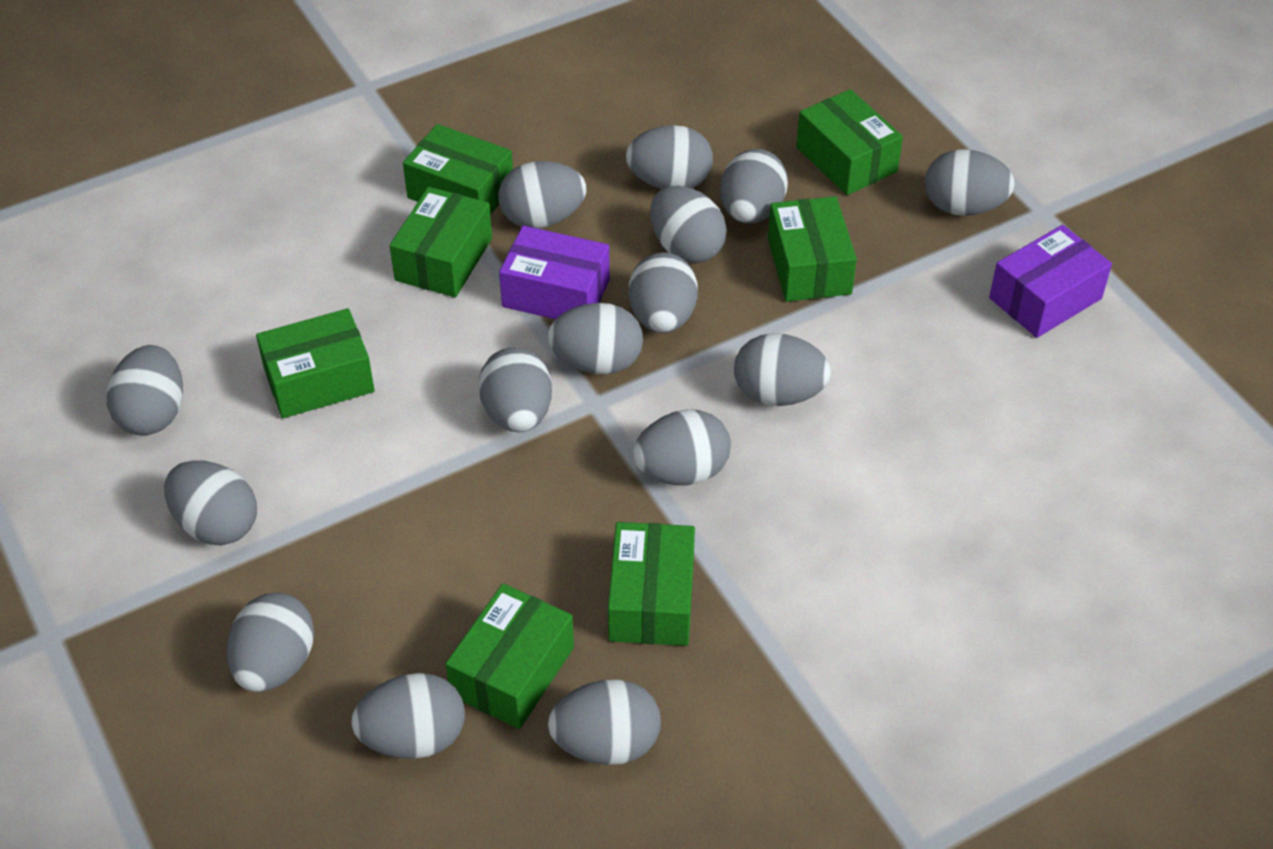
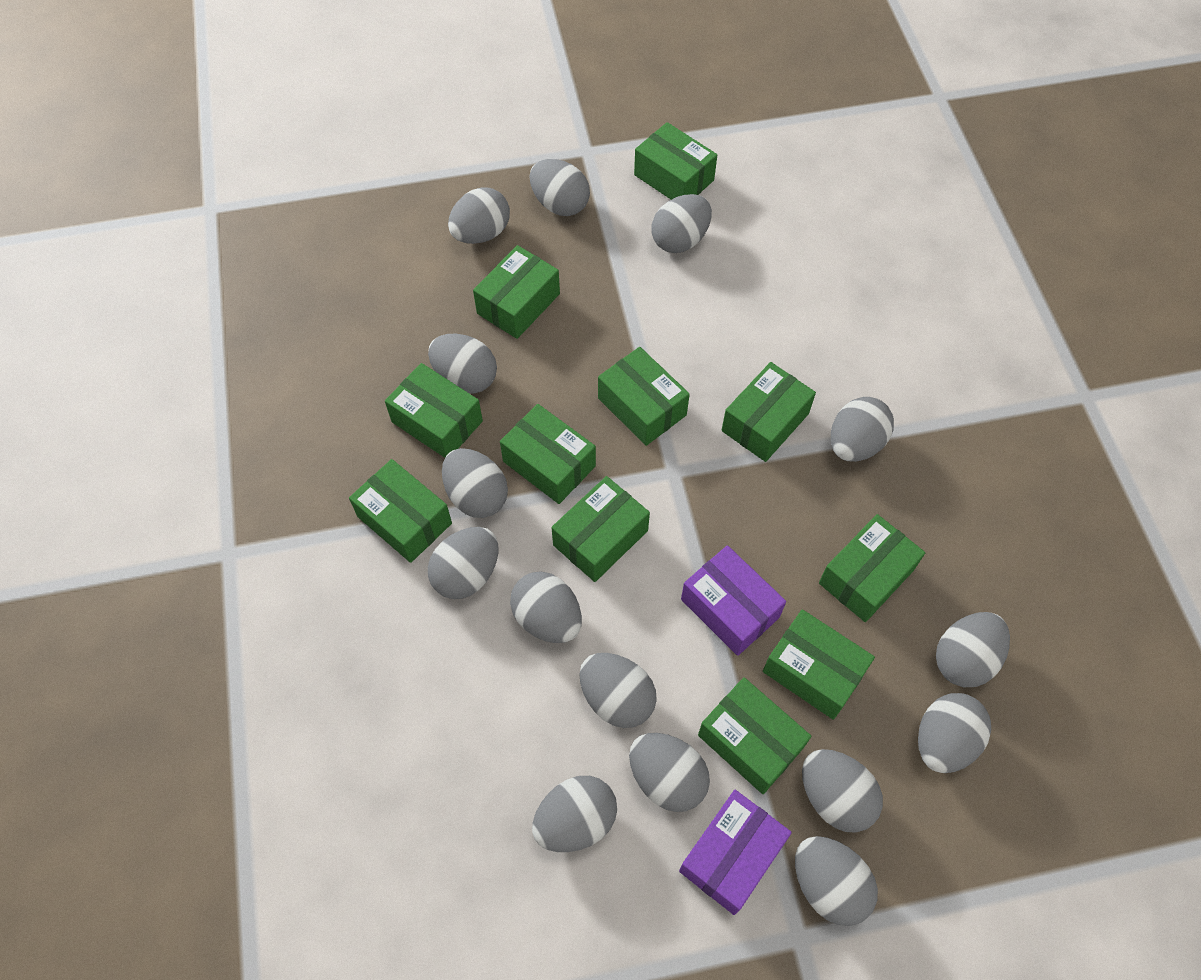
green box: [256,308,375,418] [390,187,492,297] [403,124,513,215] [446,584,574,729] [608,522,695,646] [768,196,857,302] [796,89,903,195] = 7 -> [349,459,452,563] [385,363,483,458] [473,245,560,339] [500,404,596,504] [551,476,650,582] [598,347,690,446] [634,122,717,200] [698,677,811,794] [722,362,816,462] [763,609,875,720] [819,514,925,622] = 11

